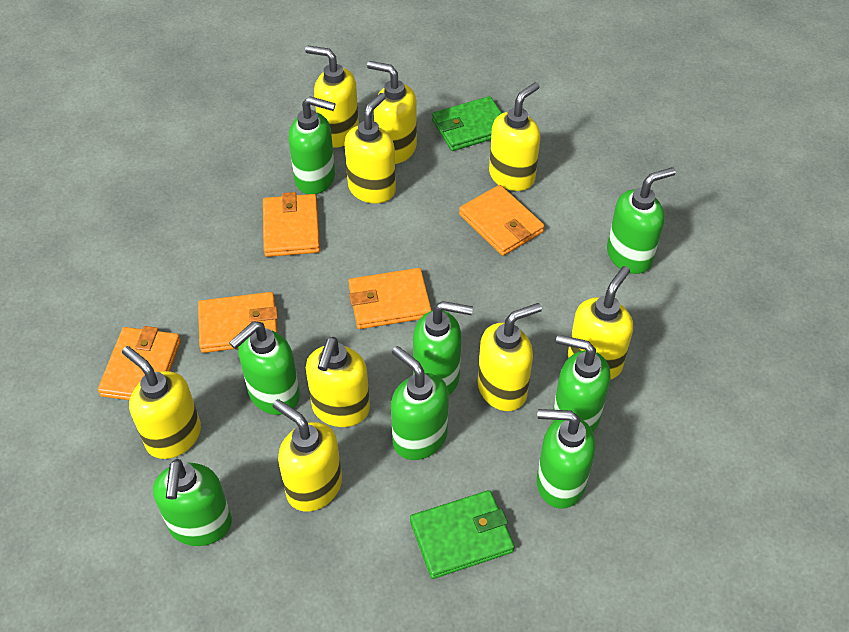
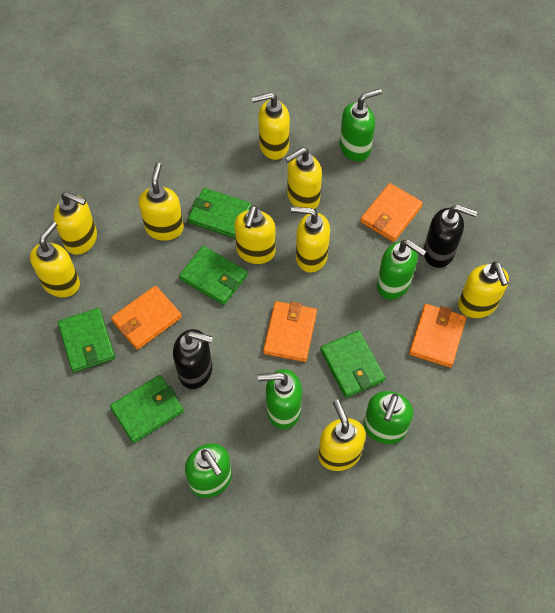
black soap dispenser: none = 0 -> [173,329,213,389] [424,205,477,268] = 2
green soap dispenser: [153,459,232,546] [229,322,300,415] [289,96,335,194] [391,346,449,460] [413,301,473,395] [537,409,595,509] [553,335,610,432] [607,167,676,274] = 8 -> [185,443,232,498] [258,369,302,429] [339,89,382,162] [364,391,413,444] [377,240,426,300] = 5
green wallet: [410,490,514,579] [432,96,502,151] = 2 -> [58,308,115,372] [110,375,184,443] [179,246,247,305] [188,188,252,238] [320,331,385,398] = 5
orange wallet: [98,326,181,400] [198,292,278,353] [263,192,320,257] [348,268,432,329] [459,185,544,256] = 5 -> [111,286,182,350] [263,301,317,362] [360,183,423,242] [409,304,466,368] = 4

